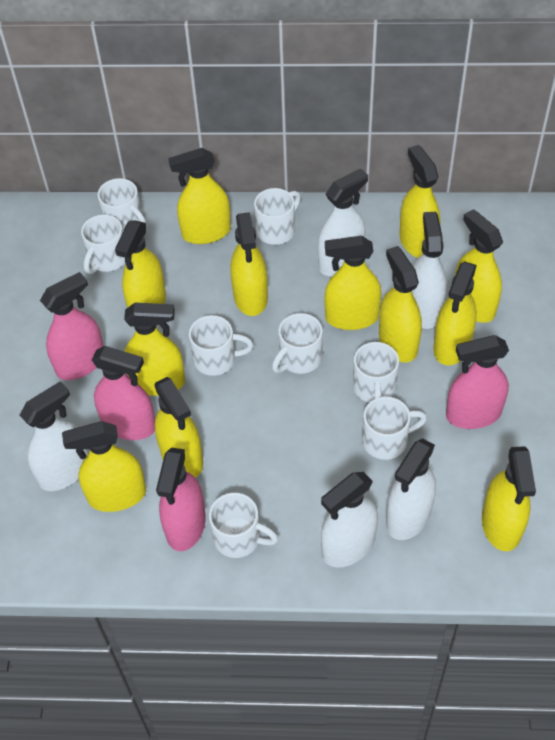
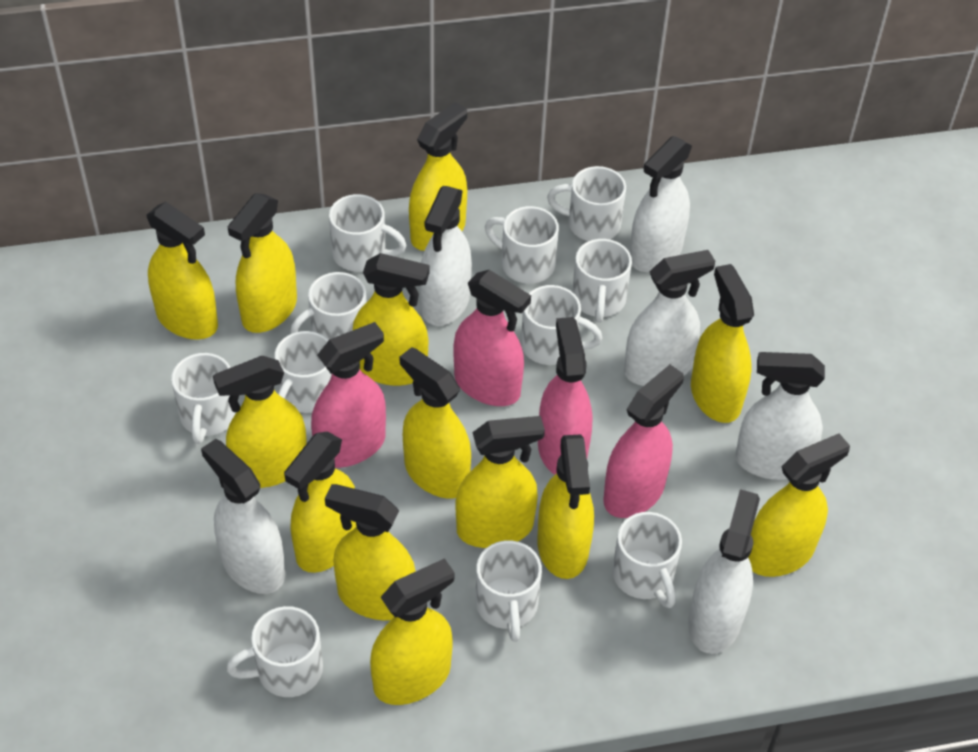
white mug: [81,215,125,274] [98,178,147,231] [189,315,253,376] [209,493,278,558] [254,188,301,245] [272,313,323,374] [353,342,399,403] [362,397,427,460] = 8 -> [171,353,236,444] [226,606,323,697] [275,331,332,413] [290,272,367,340] [329,194,407,271] [476,540,542,642] [485,206,559,284] [521,285,602,365] [547,166,626,241] [572,239,632,323] [612,512,682,608] = 11
white spray bottle: [19,381,89,491] [318,168,368,276] [321,472,378,568] [386,439,436,540] [412,212,447,329] = 5 -> [201,439,285,594] [420,186,472,326] [624,250,715,386] [630,136,692,272] [688,489,760,654] [735,352,825,480] = 6
yellow spray bottle: [62,421,146,512] [115,220,166,308] [124,303,185,396] [154,377,203,478] [168,148,231,244] [231,212,268,316] [325,236,381,330] [379,246,422,362] [400,145,440,258] [433,262,477,366] [455,209,503,323] [482,446,536,551] = 12 -> [147,202,218,340] [213,356,307,488] [227,193,297,333] [284,431,356,573] [325,484,416,621] [353,253,430,386] [370,558,454,705] [400,347,471,499] [409,102,467,251] [456,416,545,548] [537,434,594,579] [691,264,754,423] [748,433,850,577] = 13

